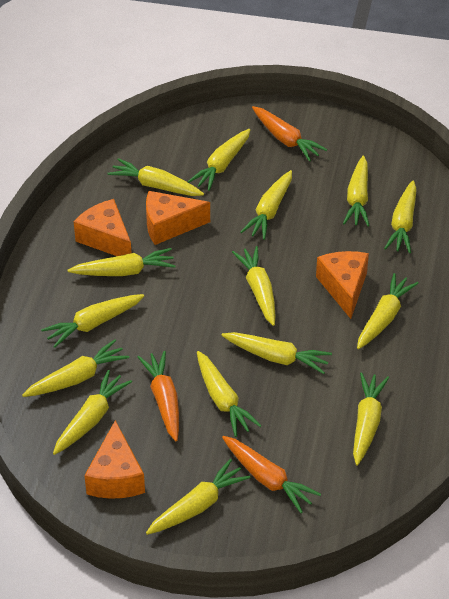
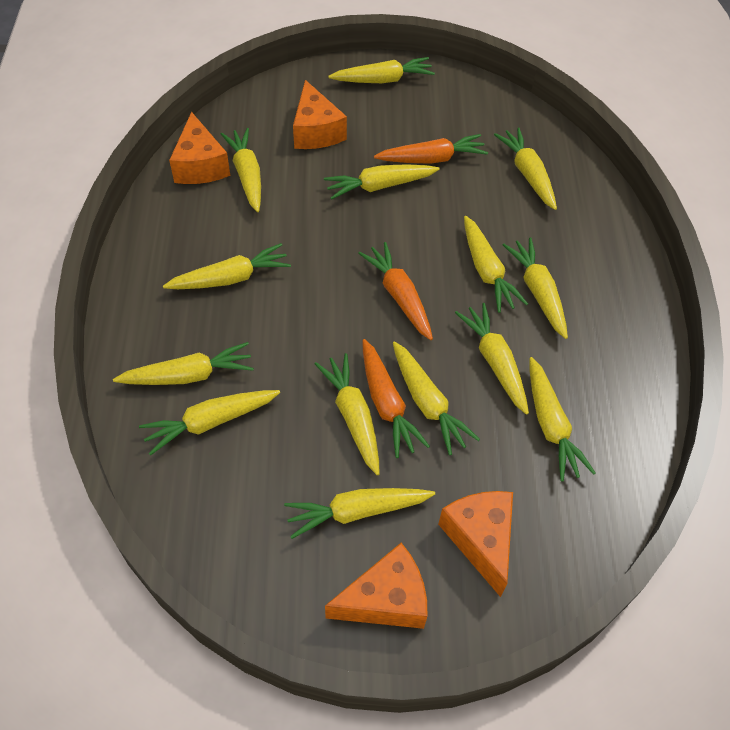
yellow carrot: [22,339,129,397] [41,294,144,348] [53,370,132,455] [67,248,176,276] [107,158,204,196] [146,459,251,535] [187,129,251,191] [197,351,262,437] [222,332,332,374] [232,246,275,326] [241,170,292,240] [343,156,370,226] [353,372,389,466] [357,273,419,349] [384,181,417,253] = 15 -> [113,342,254,385] [139,390,280,456] [163,243,291,289] [221,128,261,212] [284,488,435,539] [315,353,380,475] [324,164,440,200] [328,57,435,83] [393,341,480,455] [455,303,529,415] [464,216,528,313] [494,127,557,210] [503,237,568,339] [529,357,596,482] = 14

